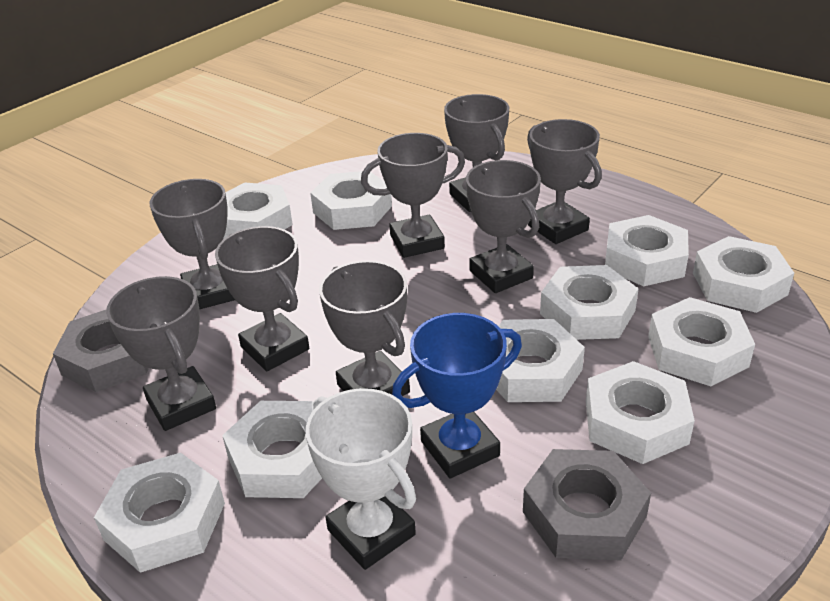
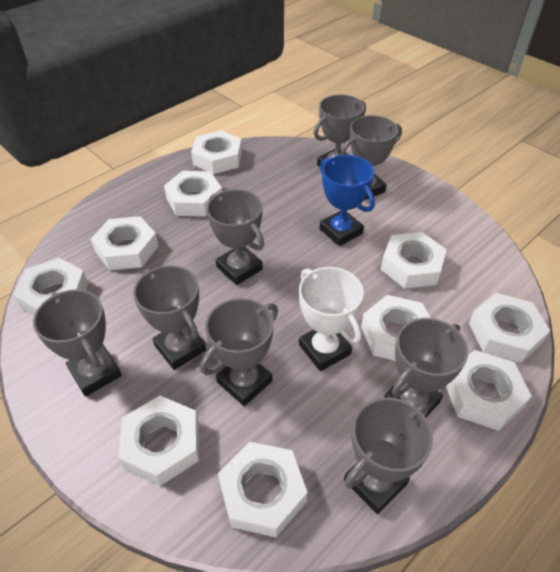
grey nut: [53,309,149,392] [523,449,651,561] = 2 -> none = 0

